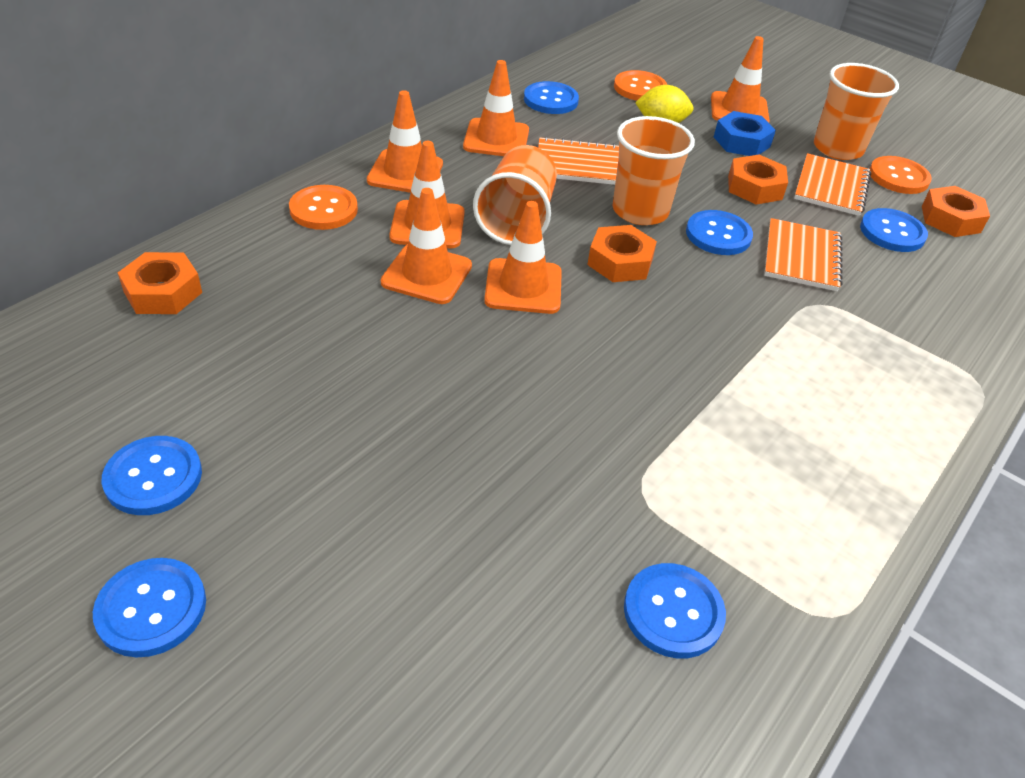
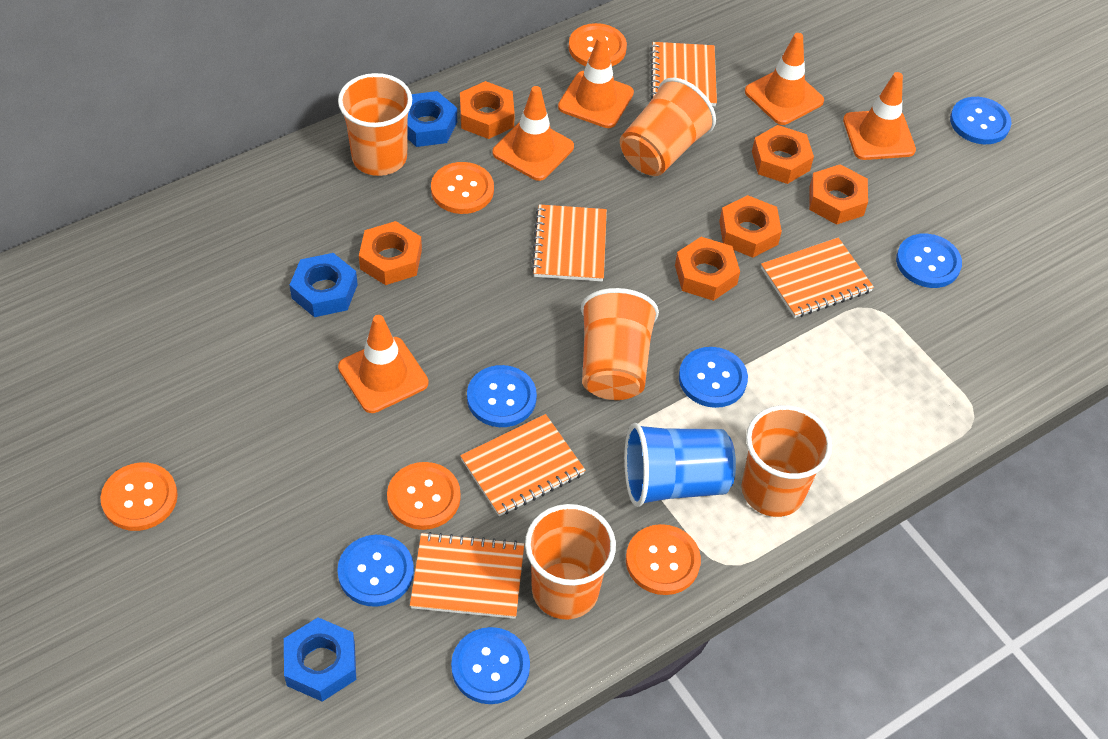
blue cup: none = 0 -> [624,423,736,507] = 1
blue nut: [714,111,776,156] = 1 -> [284,617,356,702] [290,253,358,317] [407,91,457,147] = 3
orange button: [289,185,358,230] [614,70,667,101] [870,156,932,194] = 3 -> [100,463,178,531] [387,462,461,530] [431,162,494,214] [569,23,627,66] [626,524,701,595] = 5
orange cup: [473,145,557,245] [613,116,695,225] [814,63,899,160] = 3 -> [338,73,412,176] [525,504,616,619] [581,288,659,400] [620,77,716,176] [741,405,832,517] = 5
orange notebook: [538,136,619,185] [764,218,843,291] [794,153,871,216] = 3 -> [410,532,524,619] [460,414,585,516] [531,204,607,281] [650,42,717,106] [761,238,874,318] = 5
orange nut: [118,252,202,314] [587,225,657,282] [728,155,788,205] [922,186,990,237] = 4 -> [359,221,422,285] [460,81,515,139] [675,237,740,301] [719,195,782,258] [752,125,814,184] [809,164,868,225] = 6
orange traffic cone: [367,90,443,193] [381,188,472,304] [389,141,465,248] [463,60,529,156] [484,201,562,314] [711,36,770,123] = 6 -> [338,315,428,413] [493,86,574,181] [558,36,634,128] [745,33,824,125] [843,72,916,160] = 5
yellow lemon: [635,85,693,123] = 1 -> none = 0

